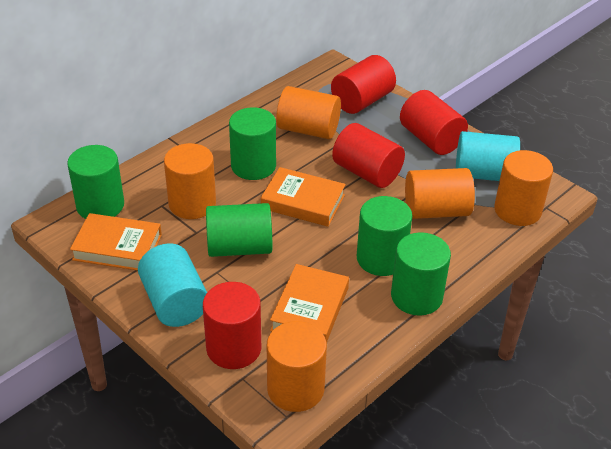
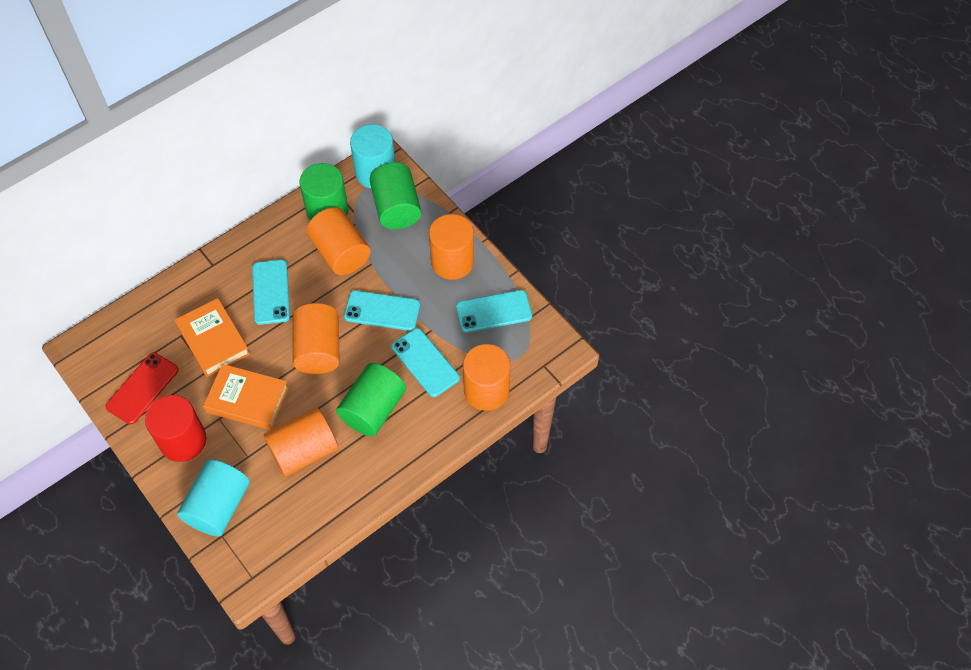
green cylinder: [67,145,124,219] [206,203,272,257] [229,107,276,180] [357,196,412,276] [391,232,451,316] = 5 -> [299,163,348,221] [336,363,406,437] [369,162,421,230] = 3
orange book: [70,213,162,271] [261,167,346,227] [270,264,349,342] = 3 -> [175,298,250,377] [203,364,289,430] = 2
red cylinder: [203,282,261,369] [331,55,396,114] [332,123,405,188] [400,90,468,155] = 4 -> [145,395,207,462] = 1
red phone: none = 0 -> [105,352,179,424] = 1
turquoise phone: none = 0 -> [252,260,290,325] [344,290,420,331] [391,328,460,397] [456,290,532,333] = 4

